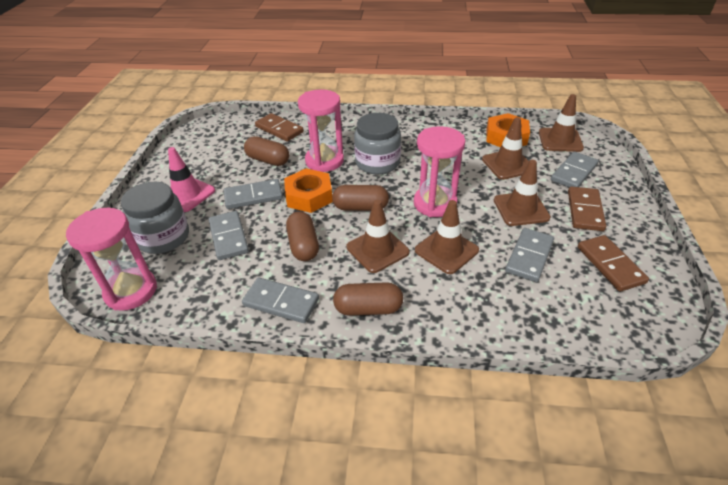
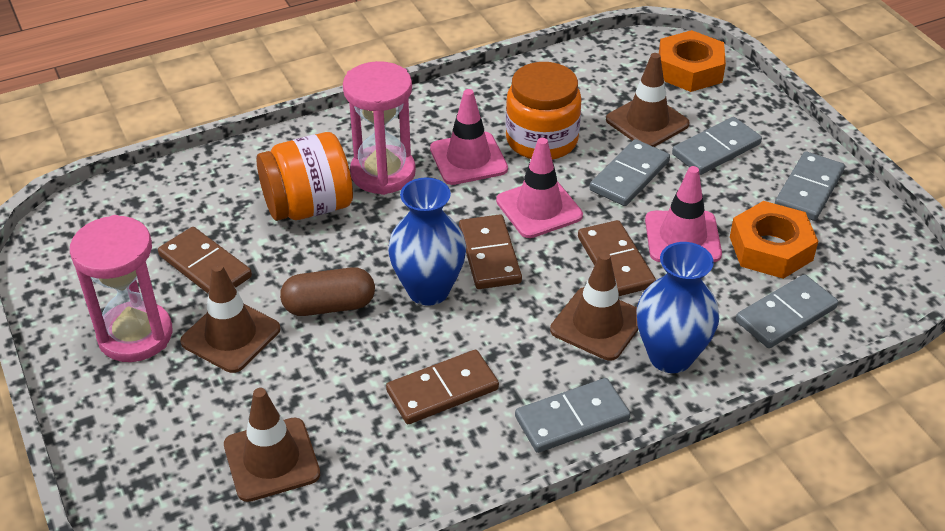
blue vase: none = 0 -> [388,177,466,306] [636,242,719,373] = 2
brown capsule: [244,136,289,166] [286,211,319,261] [332,185,389,211] [333,282,403,316] = 4 -> [280,267,375,316] = 1
brown domino: [255,113,304,141] [568,187,606,231] [578,235,649,292] = 3 -> [158,227,252,293] [386,350,499,424] [459,214,522,289] [578,220,656,296] = 4
brown traffic cone: [347,200,409,273] [415,200,479,274] [482,117,529,180] [494,160,551,226] [539,94,584,152] = 5 -> [180,264,280,373] [224,388,320,502] [550,252,639,361] [606,53,690,147] = 4
grey jar: [121,182,189,254] [354,113,401,174] = 2 -> none = 0
orange jar: none = 0 -> [256,132,353,221] [506,62,582,160] = 2
pink hourglass: [66,208,157,311] [298,89,344,172] [414,126,465,217] = 3 -> [70,215,173,362] [343,61,416,195] = 2
pink traffic cone: [168,147,215,212] = 1 -> [430,89,508,185] [496,138,583,238] [645,166,722,262] = 3

